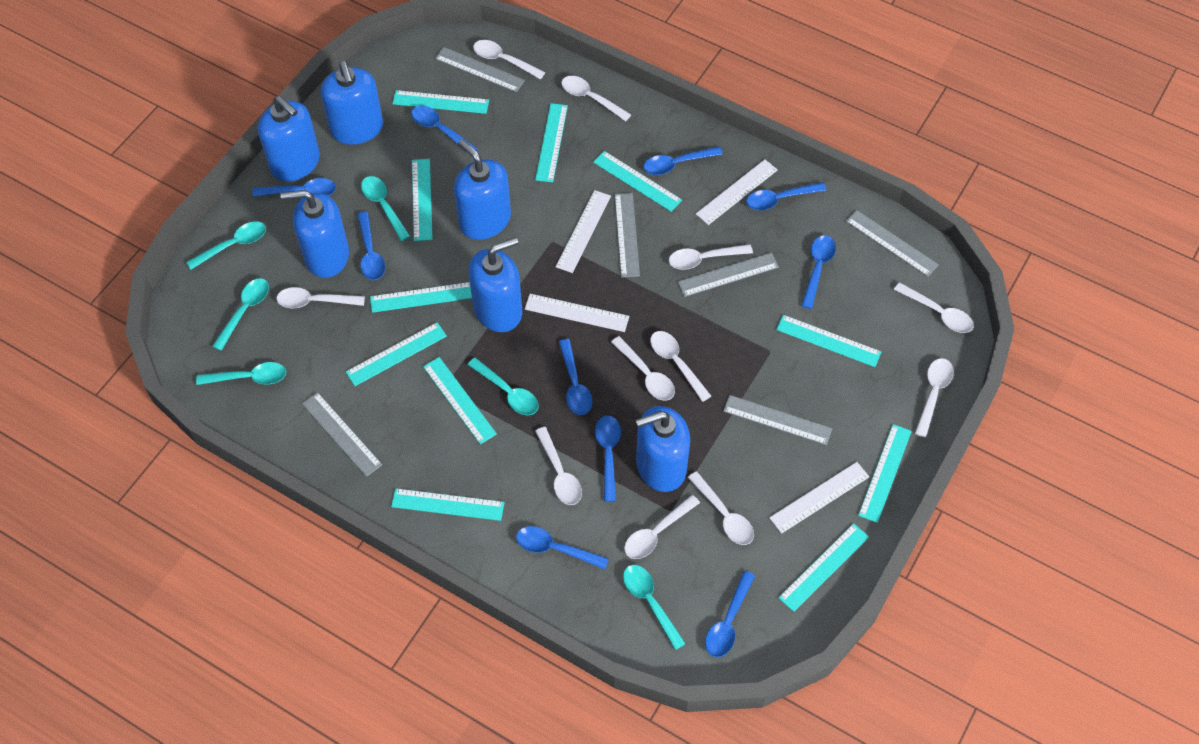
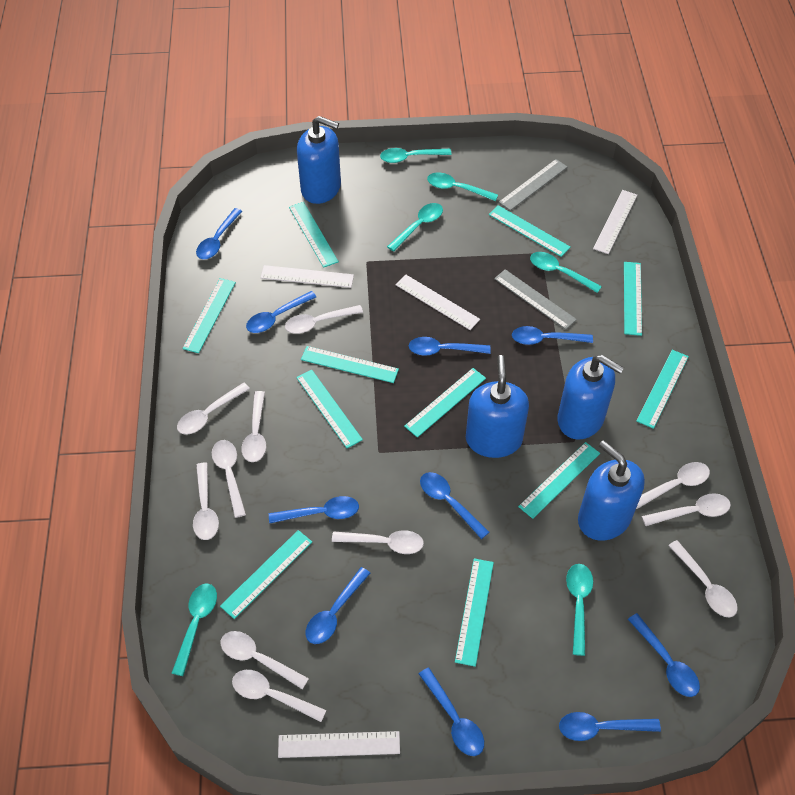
blue soap dispenser: [258,96,320,182] [280,190,349,278] [321,61,383,145] [454,139,511,240] [469,237,522,332] [636,406,690,492] = 6 -> [297,116,341,204] [466,355,529,458] [558,355,624,440] [578,440,645,541] = 4
grey ruler: [302,392,382,477] [435,47,525,92] [615,193,640,277] [678,252,779,297] [723,395,832,445] [846,210,939,277] = 6 -> [494,269,577,330] [499,159,568,211] = 2

